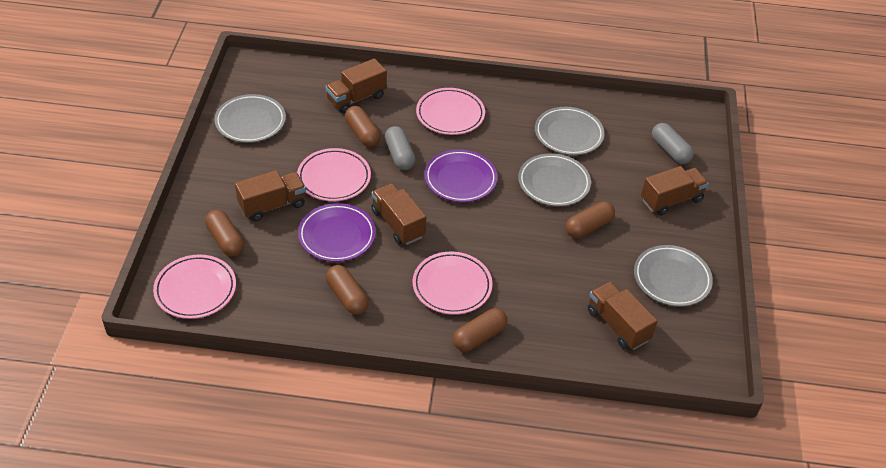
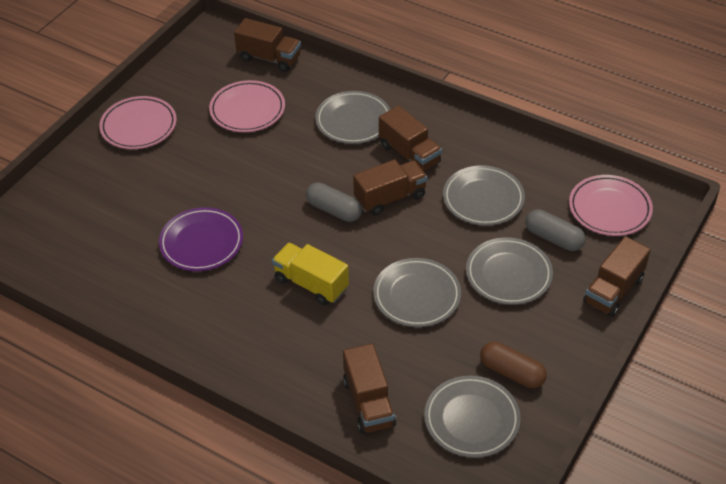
brown capsule: [205,210,244,256] [326,265,369,315] [345,106,381,147] [453,308,507,351] [565,201,615,238] = 5 -> [480,342,547,388] = 1
grey plate: [214,94,286,143] [518,153,591,206] [535,107,605,155] [634,245,713,307] = 4 -> [315,91,391,144] [373,258,461,327] [424,376,520,458] [443,165,525,226] [466,237,553,305] = 5
pink plate: [153,254,236,319] [297,148,371,201] [413,252,493,315] [416,88,485,135] = 4 -> [99,96,177,149] [209,80,285,132] [569,175,653,236] = 3
purple plate: [298,203,376,262] [424,149,497,202] = 2 -> [159,207,243,271] = 1
yellow truck: none = 0 -> [272,243,349,305] = 1

